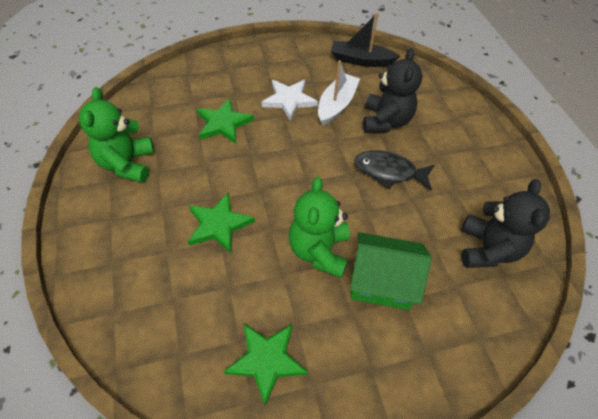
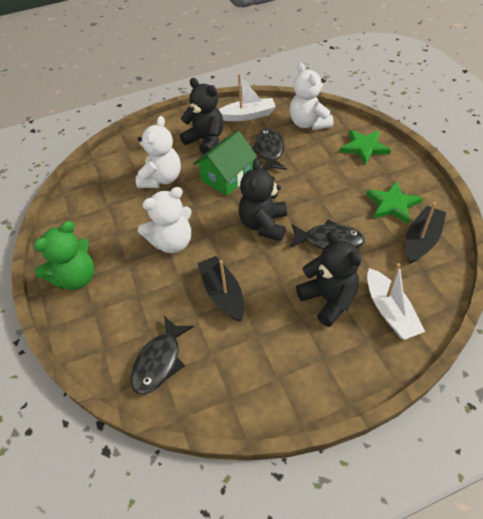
black boat: [331,12,400,67] = 1 -> [197,256,244,322] [406,202,446,264] = 2
black fish: [354,150,435,191] = 1 -> [131,316,194,395] [252,128,287,170] [289,220,365,249] = 3
black teddy bear: [363,48,422,133] [461,179,550,268] = 2 -> [180,78,224,154] [239,158,287,241] [296,231,361,327] = 3
green star: [188,193,255,253] [197,98,254,144] [224,323,308,406] = 3 -> [340,130,391,165] [366,181,423,224] = 2
green teddy bear: [79,87,154,183] [289,177,350,278] = 2 -> [33,221,94,290] = 1
white boat: [318,60,360,126] = 1 -> [219,74,276,121] [367,263,425,340] = 2
white star: [262,80,318,121] = 1 -> none = 0
white teddy bear: none = 0 -> [136,116,181,188] [138,187,192,253] [290,63,333,130] = 3

